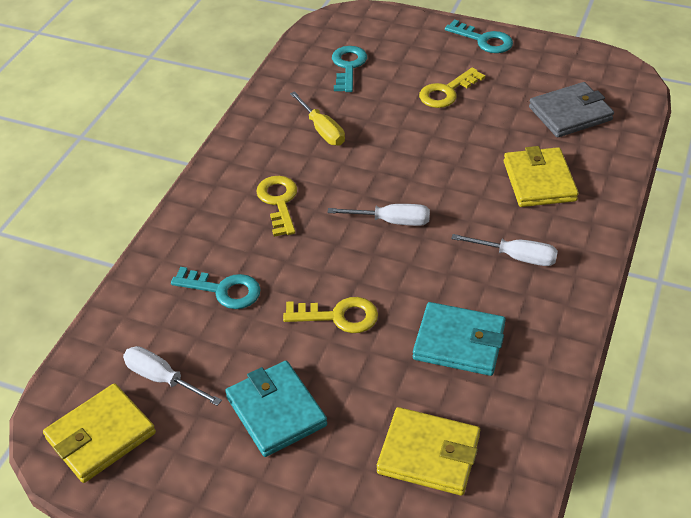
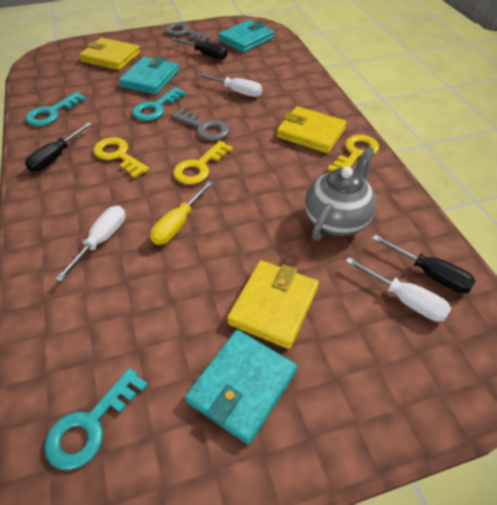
black screwdriver: none = 0 -> [25,122,92,172] [171,37,228,59] [372,235,475,293] = 3
grey key: none = 0 -> [165,23,211,43] [171,108,229,141] = 2
grey teapot: none = 0 -> [305,146,377,241] = 1
grey wallet: [529,82,614,138] = 1 -> none = 0
turquoise wallet: [225,361,327,457] [413,302,506,376] = 2 -> [119,57,179,95] [185,330,297,444] [218,20,274,53] = 3

